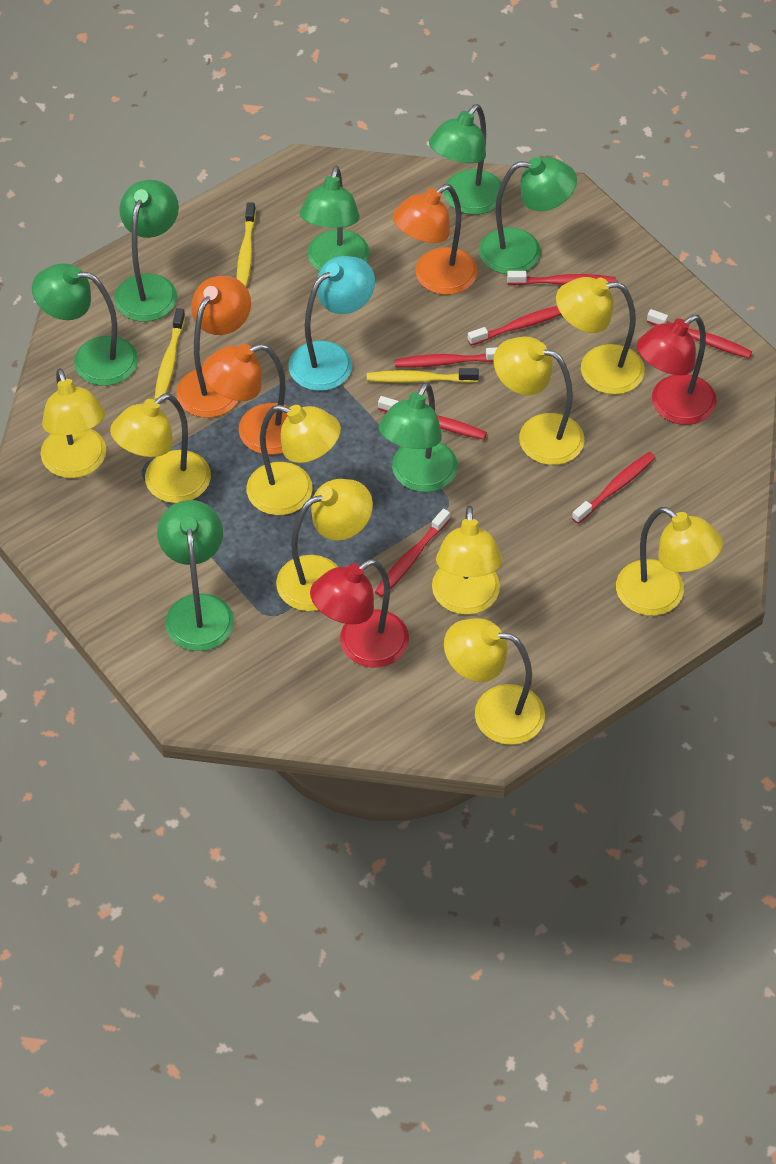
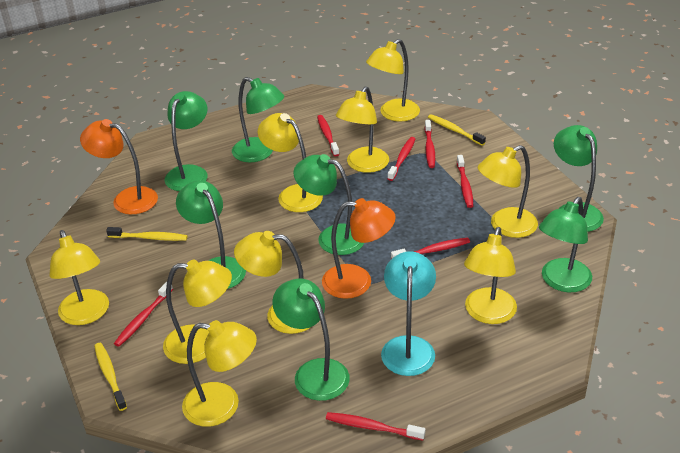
orange lamp: [176,276,251,418] [202,344,290,455] [392,184,478,295] = 3 -> [80,119,158,214] [322,198,396,299] = 2
red lamp: [310,559,409,667] [637,315,717,425] = 2 -> none = 0

